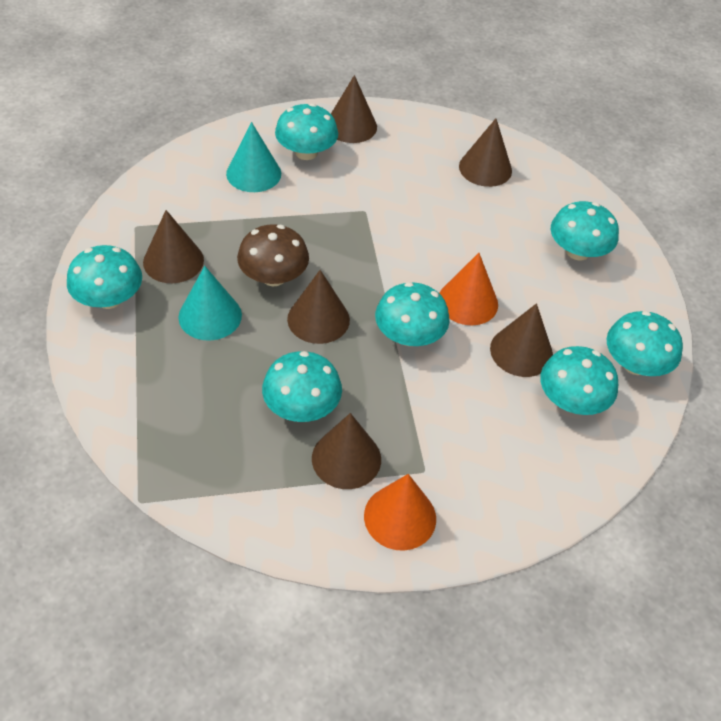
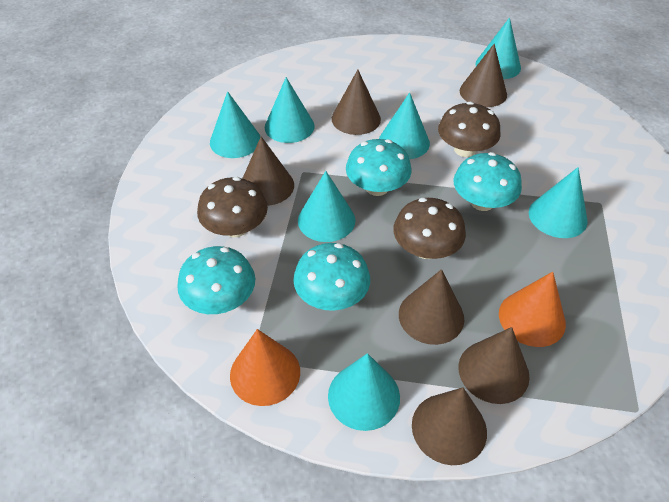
brown mushroom: [237,224,309,286] = 1 -> [197,177,268,237] [393,198,466,259] [438,102,501,157] = 3
turquoise cone: [178,266,242,341] [226,122,281,192] = 2 -> [210,91,260,158] [265,77,315,143] [298,171,355,242] [328,353,400,431] [379,92,430,159] [475,17,521,79] [529,167,588,238] = 7
turquoise mushroom: [67,245,142,309] [262,351,342,422] [275,103,338,160] [375,282,450,346] [540,346,618,415] [551,201,619,261] [607,311,683,376] = 7 -> [177,246,255,314] [293,243,370,311] [346,139,412,196] [453,152,522,211] = 4

